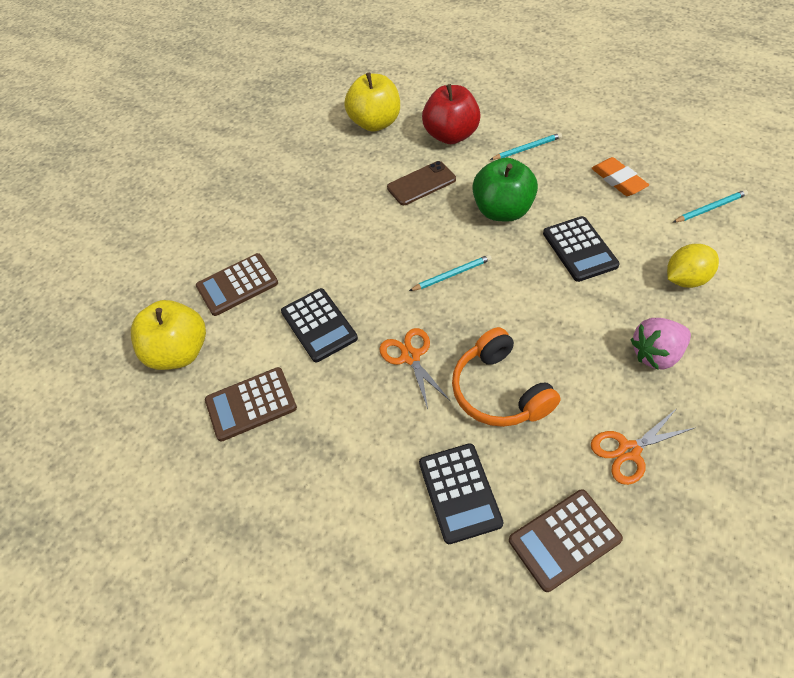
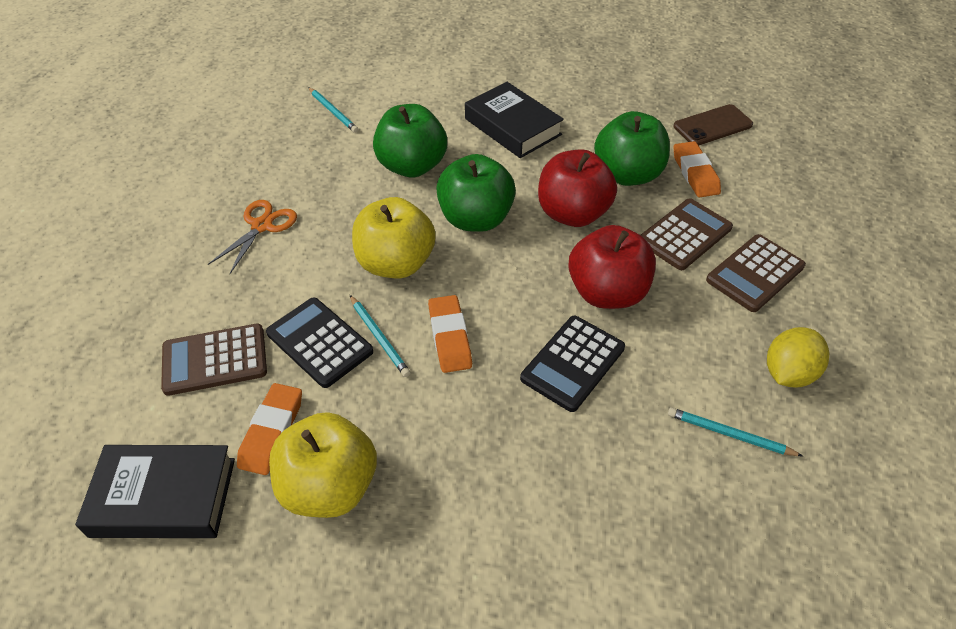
black book: none = 0 -> [75,445,235,538] [465,82,564,158] = 2
black calculator: [281,288,358,362] [419,443,504,544] [543,216,620,282] = 3 -> [266,298,373,388] [520,316,625,412] = 2
green apple: [472,158,538,222] = 1 -> [373,104,447,178] [436,154,516,232] [594,111,670,186] = 3
orange eraser: [592,157,649,196] = 1 -> [237,383,302,475] [428,295,472,373] [673,141,721,197] = 3
orange headphones: [452,327,561,427] = 1 -> none = 0
orange scissors: [379,328,450,409] [591,408,696,485] = 2 -> [208,200,297,274] = 1
pink strawberry: [630,318,691,370] = 1 -> none = 0
red apple: [422,84,481,144] = 1 -> [538,150,617,227] [568,225,656,309] = 2

